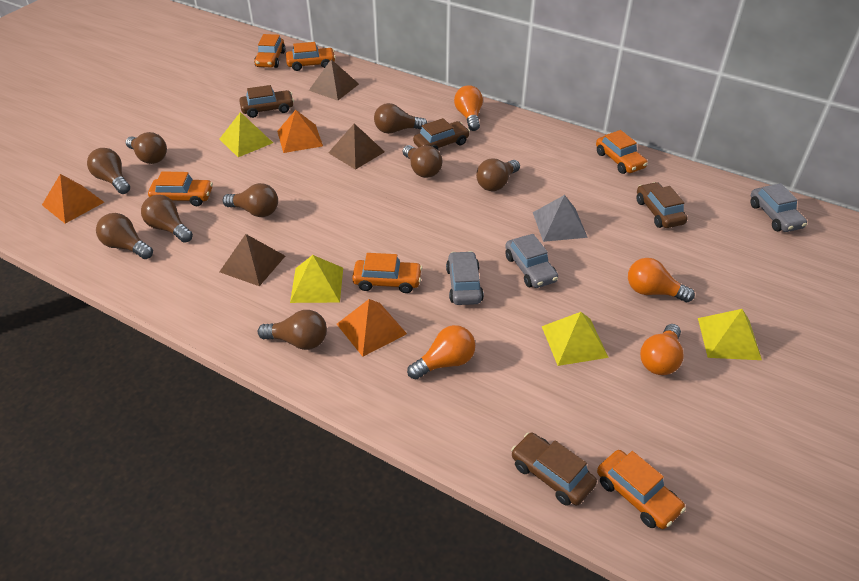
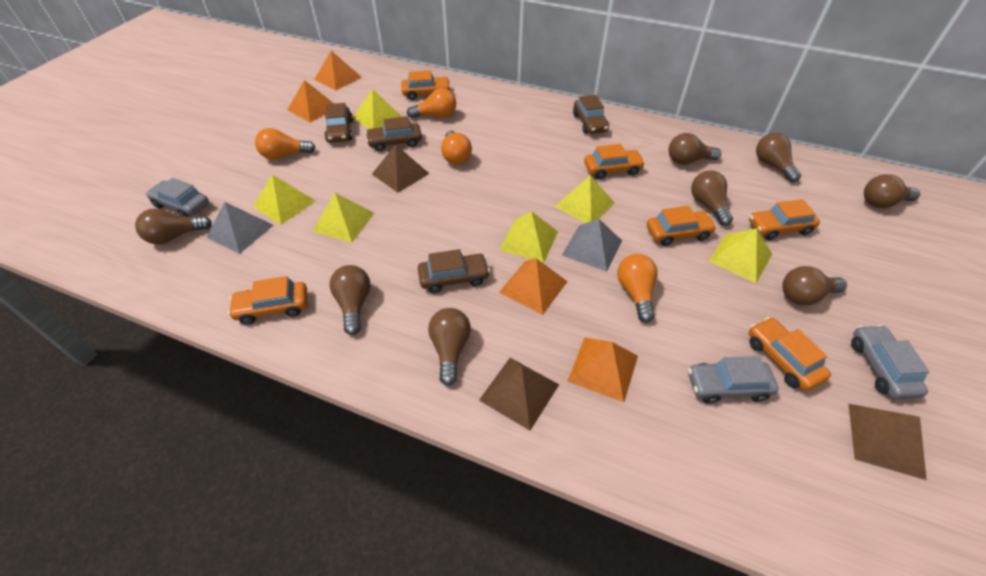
brown light bulb: [87,148,130,194] [96,213,153,259] [126,132,167,164] [141,195,193,243] [223,183,278,217] [258,310,327,350] [374,103,427,134] [403,145,442,178] [476,159,520,191] = 9 -> [135,208,212,244] [330,265,371,335] [428,308,471,386] [669,133,721,165] [691,170,733,226] [756,133,801,182] [782,266,847,306] [864,174,920,208] = 8
grey pyramid: [533,195,588,242] = 1 -> [206,202,273,254] [562,219,622,272] = 2
orange pyramid: [42,174,104,224] [277,110,323,153] [337,299,407,357] = 3 -> [287,80,334,123] [314,51,361,91] [499,258,568,315] [567,337,638,402] = 4
yellow pyramid: [220,112,273,157] [290,255,343,303] [542,312,609,366] [698,309,762,360] = 4 -> [253,174,315,225] [313,193,375,243] [353,89,402,129] [499,211,558,263] [555,175,615,223] [709,228,772,283] = 6

